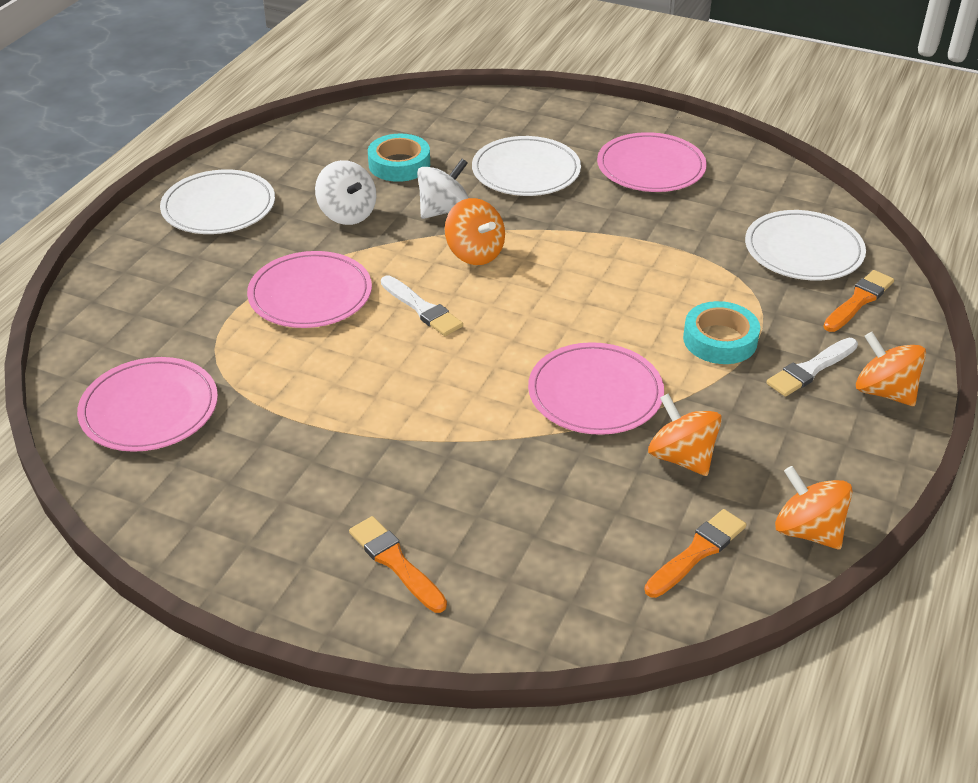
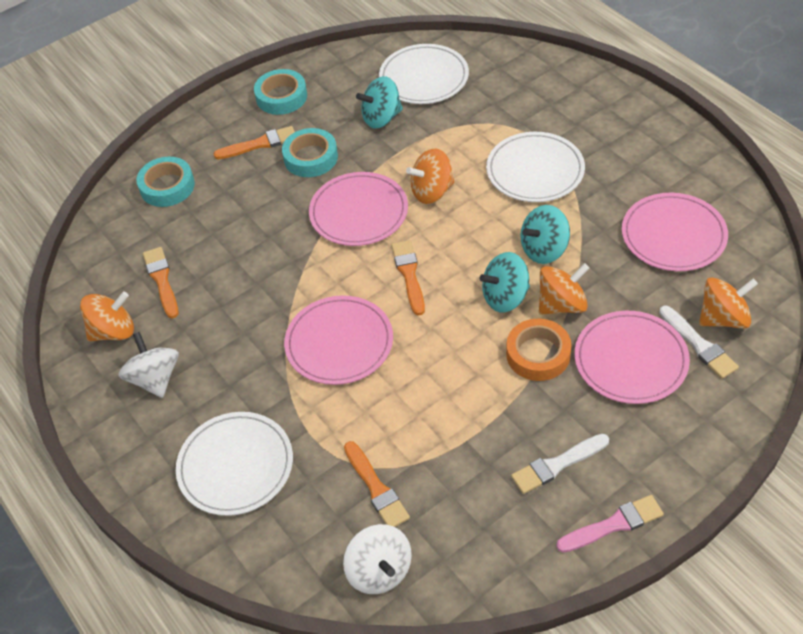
orange brush: [349,516,447,613] [644,509,746,598] [823,270,894,332] = 3 -> [143,247,179,319] [213,126,295,160] [344,441,410,527] [391,240,425,316] = 4
orange tape: none = 0 -> [506,318,571,381] = 1
pink brush: none = 0 -> [556,495,664,553] = 1
turquoise spinning top: none = 0 -> [356,76,403,129] [480,252,530,313] [520,205,570,264] = 3
turquoise tape: [368,134,430,182] [683,301,760,364] = 2 -> [136,157,195,207] [254,69,307,115] [282,128,338,177] = 3

